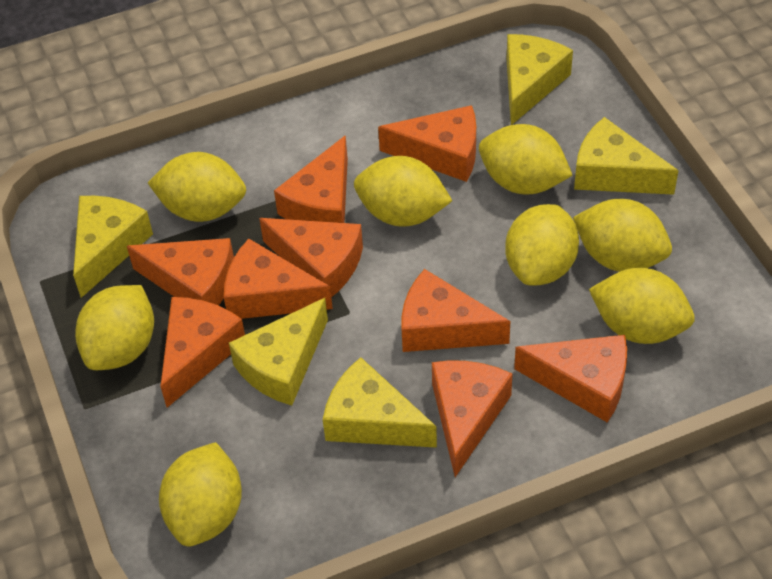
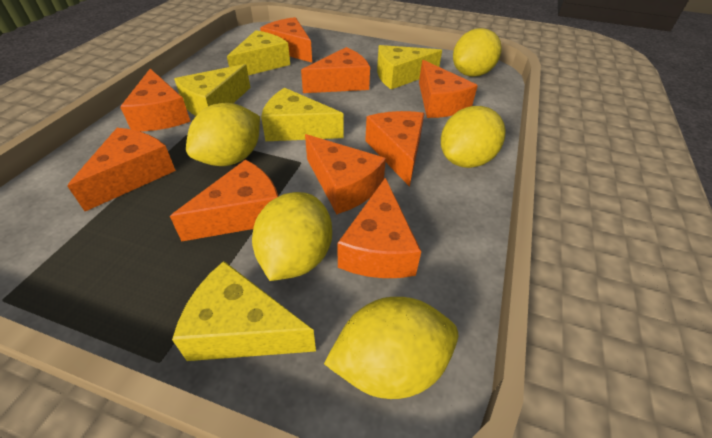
yellow lemon: [75,285,154,370] [148,152,246,222] [159,442,242,547] [354,156,452,227] [479,124,573,194] [505,204,579,286] [573,199,672,272] [589,268,695,344] = 8 -> [186,103,260,166] [252,192,332,281] [324,297,458,399] [441,106,506,168] [453,28,502,77] = 5

